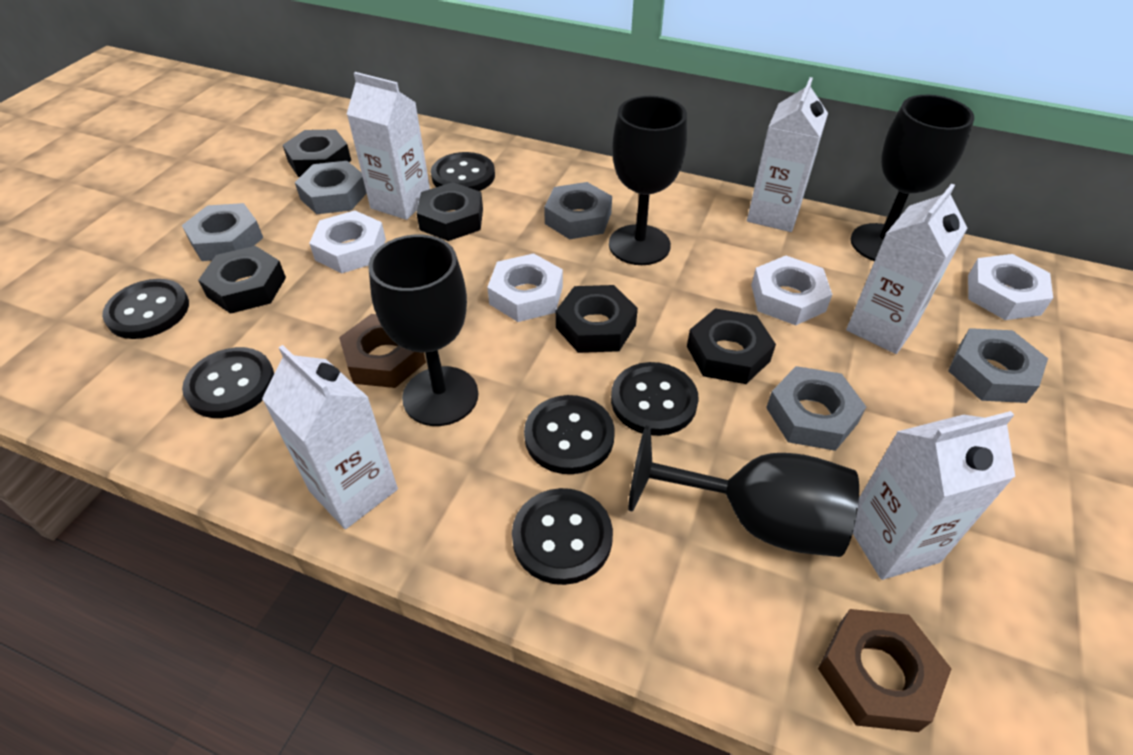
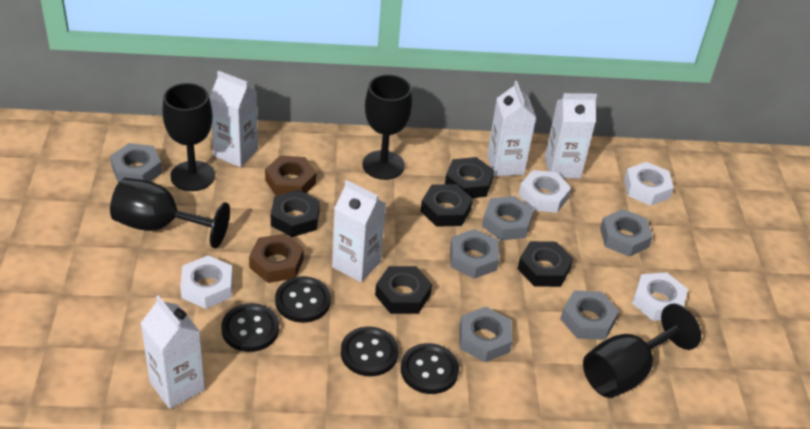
black button: [102,279,189,339] [182,347,274,418] [431,152,495,191] [512,488,613,585] [524,395,615,474] [611,362,699,436] = 6 -> [221,303,279,352] [275,276,331,323] [341,326,399,376] [401,343,459,394] = 4
grey nut: [182,203,263,261] [295,161,367,214] [544,182,612,239] [766,366,866,451] [948,328,1048,403] = 5 -> [110,143,162,183] [450,229,499,279] [459,307,512,362] [482,196,534,241] [560,290,619,340] [600,209,653,257] = 6

